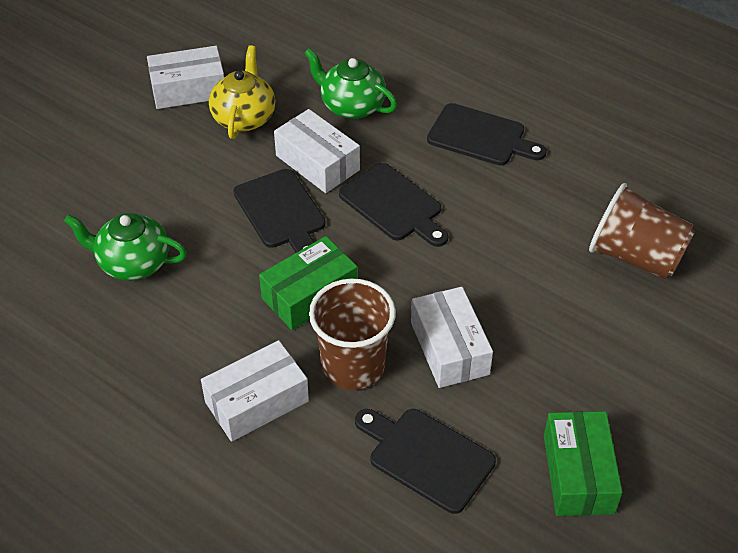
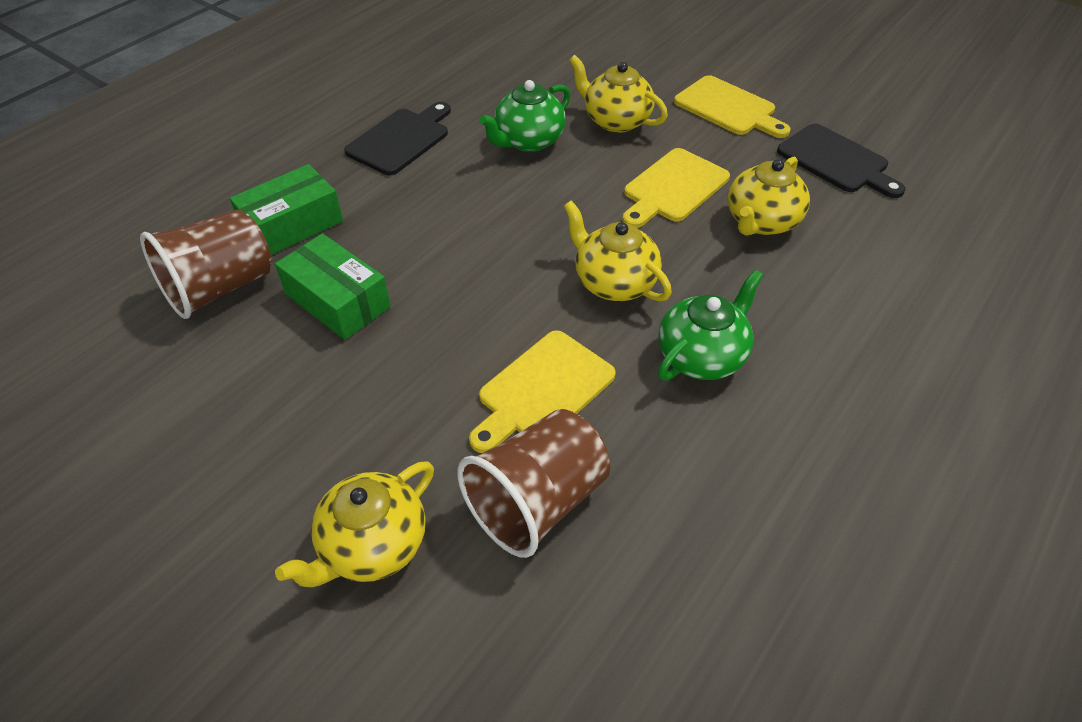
black cutting board: [234,169,326,253] [339,163,448,247] [355,409,496,514] [427,103,547,166] = 4 -> [344,102,451,175] [777,124,905,198] = 2
white box: [147,46,224,109] [201,340,309,442] [274,109,360,193] [411,287,493,388] = 4 -> none = 0
yellow cutting board: none = 0 -> [469,330,616,453] [622,148,730,228] [674,75,791,138] = 3
yellow teapot: [209,45,275,139] = 1 -> [275,461,434,587] [564,201,672,301] [569,55,668,133] [728,157,810,236] = 4

